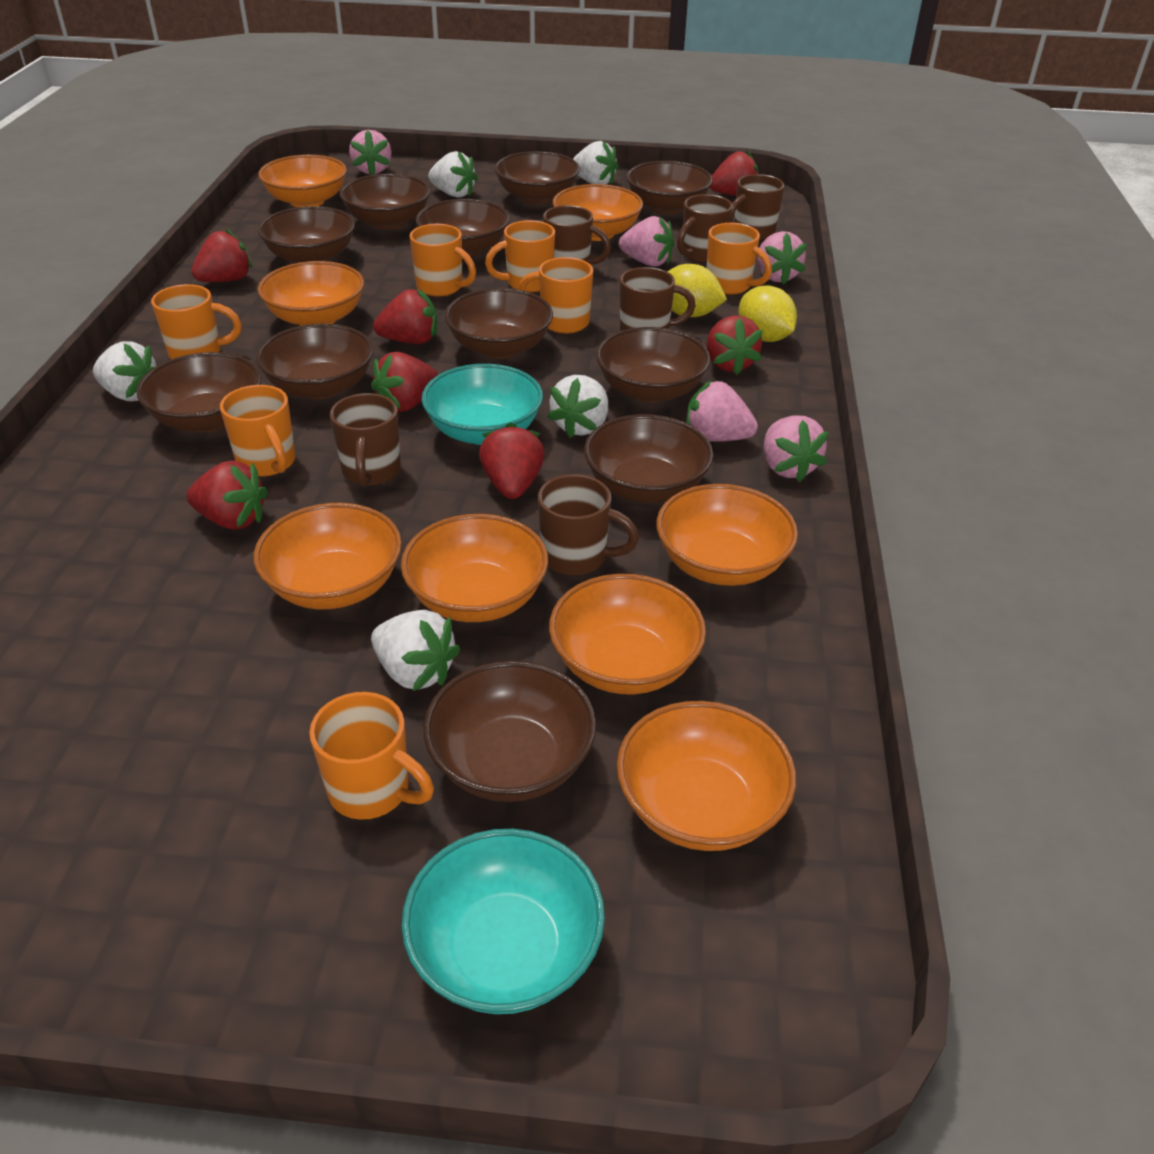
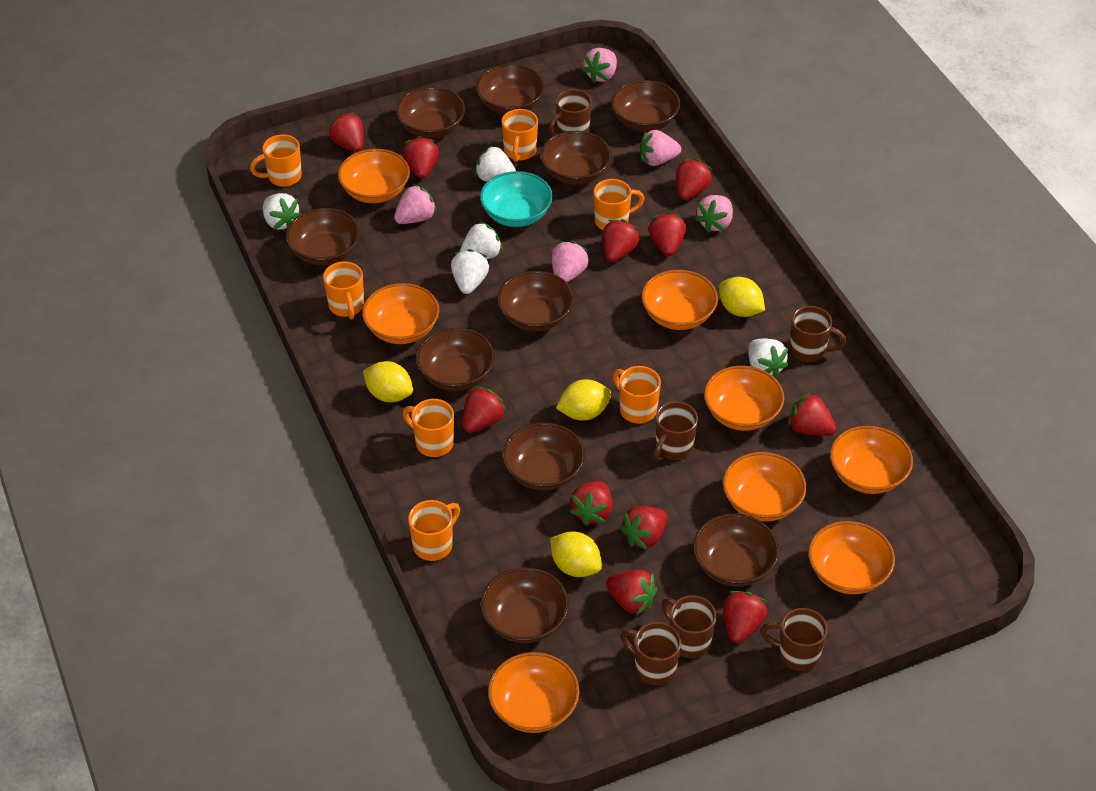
brown bowl: [136,352,261,433] [256,324,373,400] [258,206,355,263] [340,174,430,230] [416,199,509,257] [423,661,596,802] [444,288,553,359] [494,151,580,204] [584,414,713,503] [596,327,710,403] [626,161,713,214] = 11 -> [286,208,360,265] [396,87,465,139] [416,328,495,391] [476,64,545,114] [481,567,569,643] [497,271,574,331] [502,422,585,491] [540,131,612,185] [611,80,681,132] [693,514,780,587] = 10
red strawberry: [186,461,268,530] [191,229,252,282] [371,352,439,412] [373,289,437,344] [479,422,544,499] [707,315,763,375] [710,150,758,196] = 7 -> [328,112,364,152] [403,136,439,179] [463,386,506,433] [570,481,612,526] [603,219,640,262] [606,570,657,615] [620,506,668,550] [649,212,686,256] [676,159,712,200] [723,591,767,643] [788,392,836,436] = 11
turquoise bowl: [401,829,605,1014] [422,364,543,445] = 2 -> [480,171,553,227] = 1
yellow lemon: [668,264,727,317] [739,285,797,342] = 2 -> [363,361,413,402] [550,531,602,577] [556,379,611,421] [719,277,765,317] = 4

